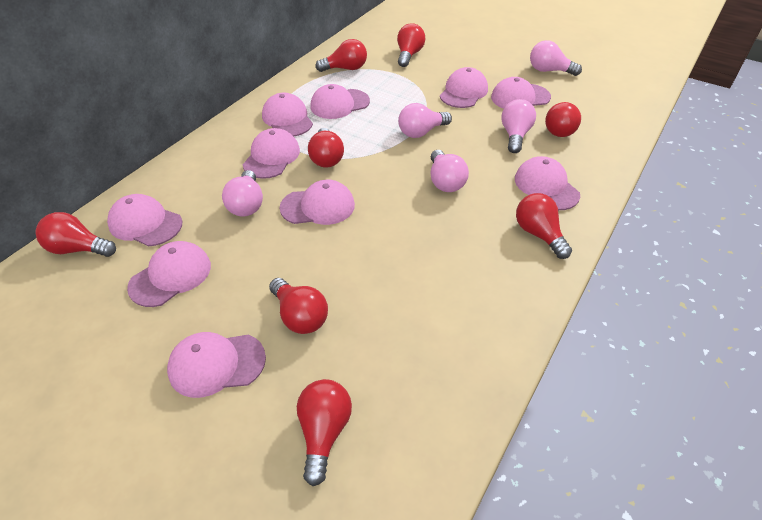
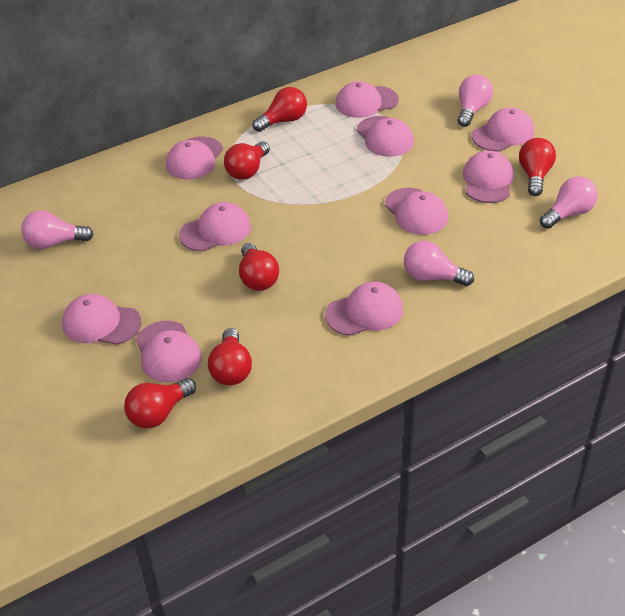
pink light bulb: [222,170,263,217] [398,103,452,138] [431,150,469,192] [501,99,536,153] [530,40,582,76] = 5 -> [21,210,94,249] [404,241,474,286] [458,75,493,127] [540,177,598,229] = 4
red light bulb: [36,212,116,257] [269,278,328,334] [297,379,352,486] [308,128,344,168] [315,39,367,72] [397,23,425,67] [516,193,572,259] [545,102,581,137] = 8 -> [124,378,196,429] [208,328,252,385] [224,141,270,180] [239,243,279,291] [252,87,307,132] [519,138,556,196] = 6

